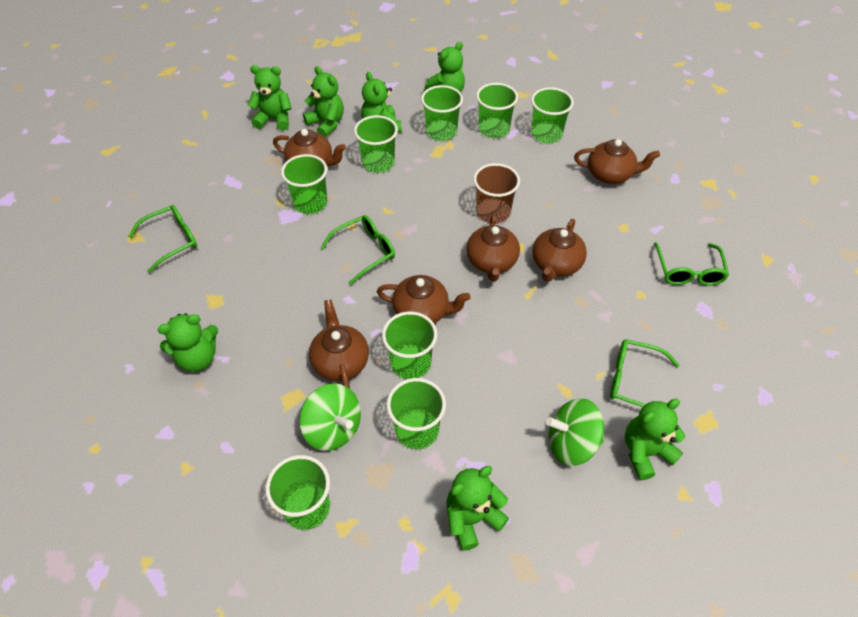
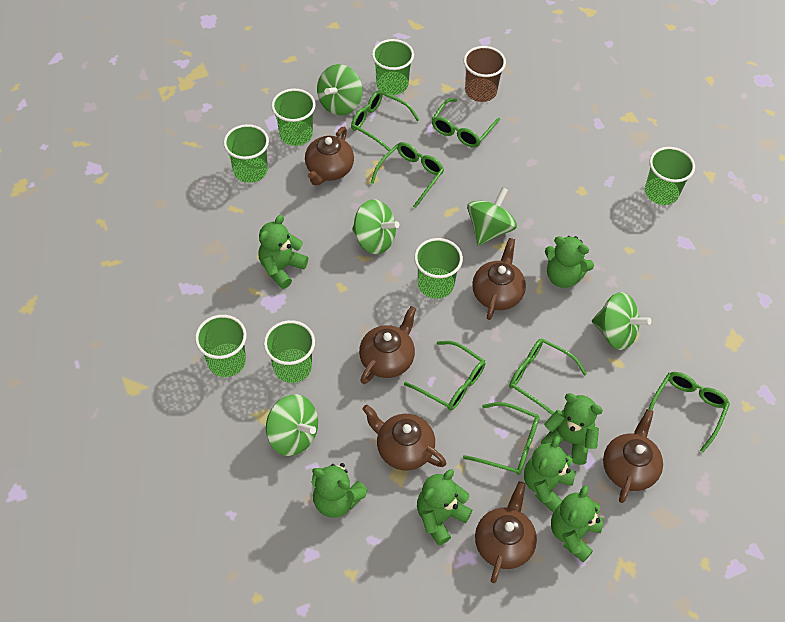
green cup: [265,455,330,530] [281,154,328,214] [354,115,398,173] [382,312,437,379] [387,378,446,449] [421,85,463,141] [476,83,518,138] [531,87,574,143] = 8 -> [195,315,247,377] [223,124,269,183] [264,320,315,383] [271,89,316,146] [372,39,414,95] [414,238,463,299] [645,147,695,205] = 7
green glasses: [128,205,197,273] [321,215,395,285] [610,339,679,407] [654,242,729,286] = 4 -> [351,90,420,151] [371,142,444,208] [404,341,485,410] [432,98,500,147] [463,402,540,475] [509,339,587,415] [649,372,730,452] = 7
green spinning top: [299,383,361,451] [546,398,604,466] = 2 -> [266,394,318,456] [317,64,362,115] [352,199,399,254] [467,187,517,246] [592,292,651,350] = 5

